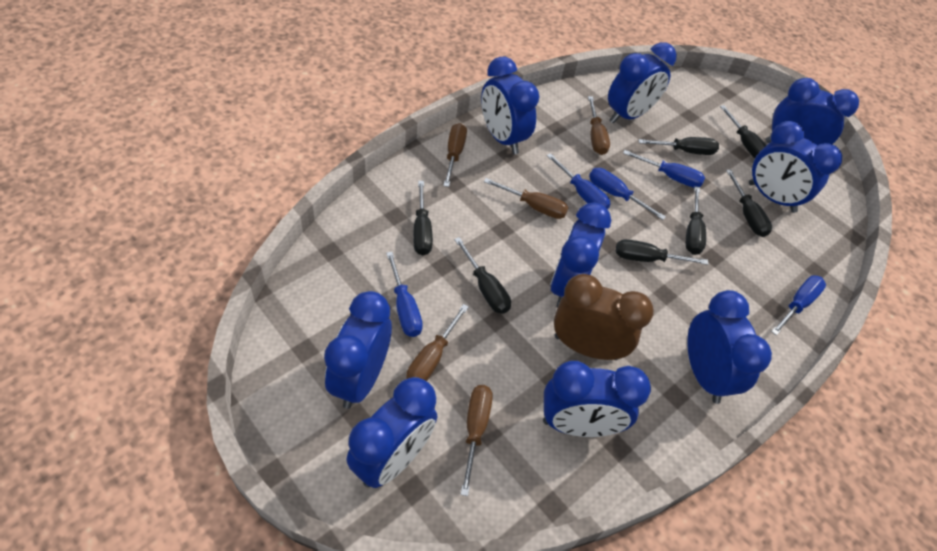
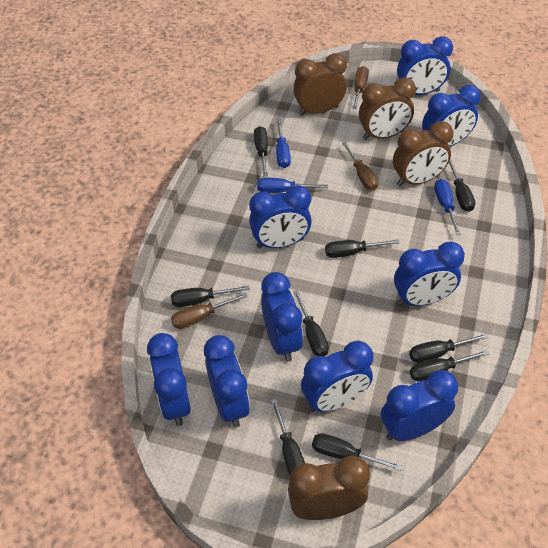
black screwdriver: [413,181,433,255] [454,237,511,314] [616,239,708,265] [638,137,719,155] [686,186,706,255] [720,105,766,158] [726,169,772,237] = 7 -> [171,285,250,307] [254,126,268,176] [271,399,305,475] [293,290,329,356] [312,433,402,471] [325,239,400,258] [409,333,489,363] [410,350,489,382] [449,159,475,212] = 9
blue screwdriver: [386,252,423,337] [547,153,611,209] [589,168,666,220] [623,150,705,188] [771,275,826,336] = 5 -> [257,178,328,193] [276,119,291,168] [434,179,461,235] = 3
brown clock: [554,274,654,360] = 1 -> [288,456,370,520] [293,53,347,116] [359,78,416,140] [393,121,454,187] = 4
brown screwdriver: [406,304,469,381] [443,123,467,187] [460,385,493,496] [484,178,569,219] [588,96,610,155] = 5 -> [171,293,247,329] [342,142,378,190] [352,66,369,109] = 3

